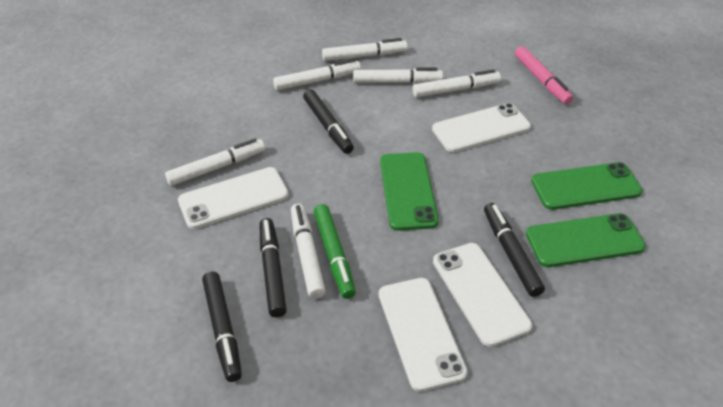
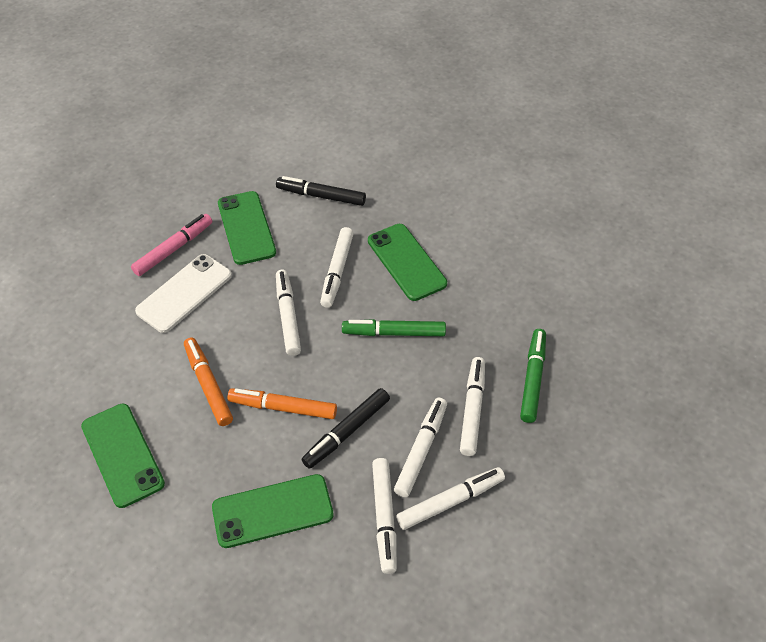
black marker: [202,271,242,382] [259,218,287,317] [303,89,354,154] [484,203,545,297] = 4 -> [276,176,366,206] [302,388,390,469] = 2
green marker: [314,204,356,299] = 1 -> [342,319,446,336] [520,329,546,423] = 2
green phone: [380,152,439,231] [526,213,646,267] [531,162,642,210] = 3 -> [81,404,165,508] [212,474,334,548] [218,191,276,265] [368,224,447,301] = 4
orange marker: none = 0 -> [184,338,233,426] [227,388,337,419] = 2
white phone: [178,167,289,229] [379,278,468,392] [432,103,531,152] [433,243,532,347] = 4 -> [135,254,232,333] = 1

